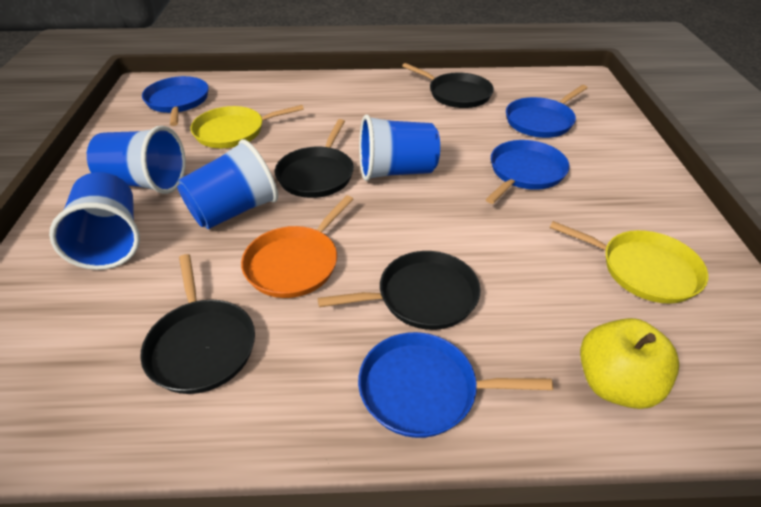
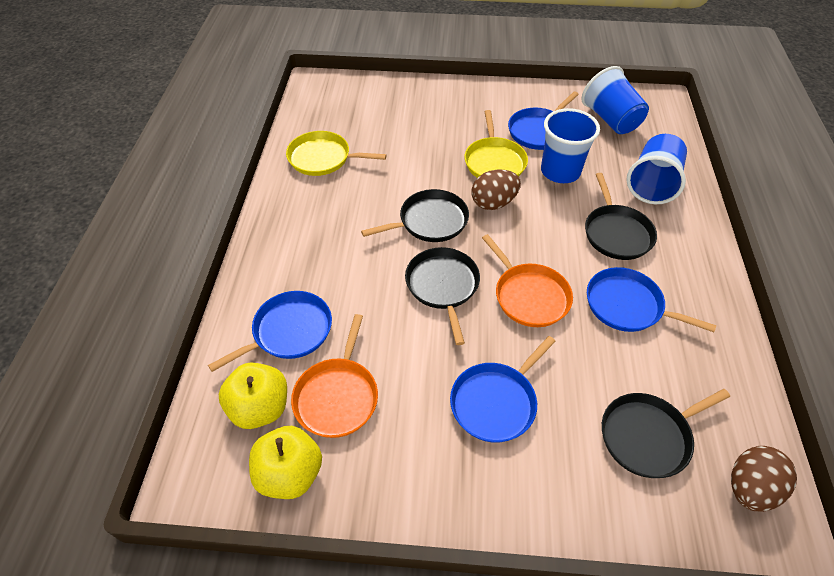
blue cup: [49,172,140,270] [87,125,186,194] [177,139,278,229] [359,114,440,181] = 4 -> [541,108,600,183] [581,66,649,134] [627,134,687,204] = 3
brown egg: none = 0 -> [472,170,521,210] [731,446,797,512] = 2
orange pan: [241,195,353,298] = 1 -> [291,314,378,438] [482,234,573,327] = 2
yellow apple: [580,318,679,409] = 1 -> [219,363,287,429] [249,426,322,499] = 2

